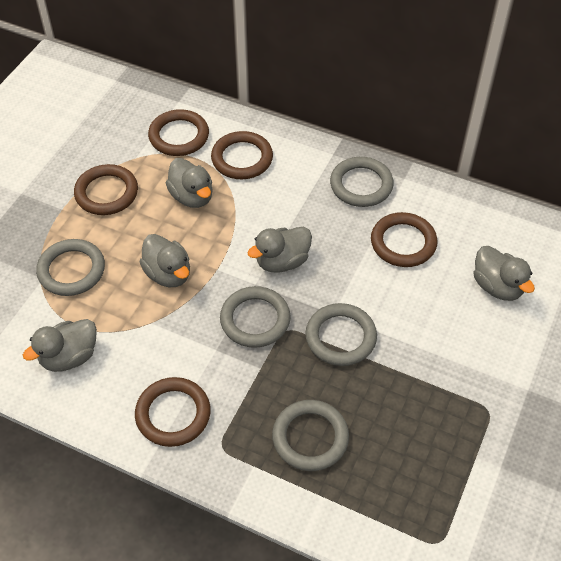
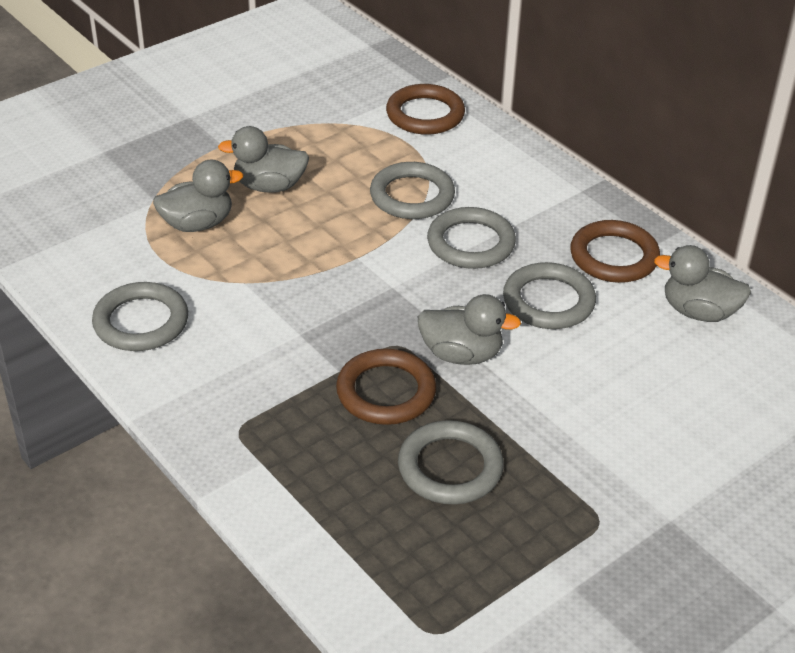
brown ring: [74,164,138,215] [135,377,211,447] [148,109,209,156] [211,131,273,179] [371,212,437,267] = 5 -> [336,349,436,425] [386,84,465,135] [570,220,660,283] = 3
grey duck: [23,319,97,372] [140,234,190,287] [166,158,213,208] [247,227,312,273] [473,246,535,301] = 5 -> [153,160,243,232] [218,126,309,193] [418,294,521,365] [654,245,752,322] = 4

